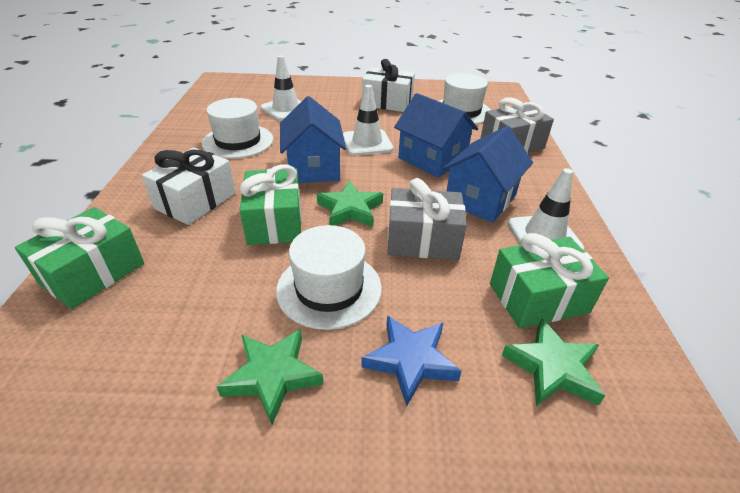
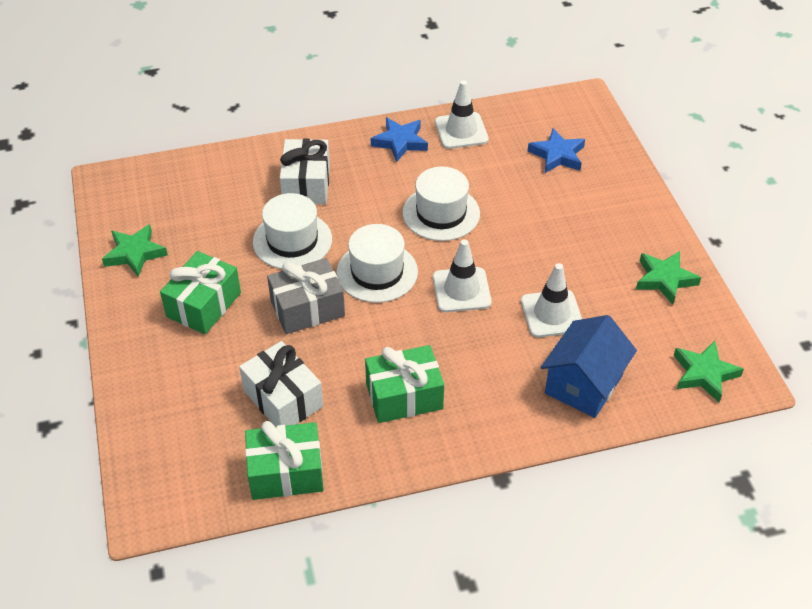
blue house: [280,96,346,183] [394,93,478,178] [442,126,533,223] = 3 -> [541,315,637,418] = 1
blue star: [361,315,462,406] = 1 -> [371,117,428,162] [528,128,585,173] = 2
grey gift: [387,178,467,260] [480,98,554,153] = 2 -> [267,258,345,334] = 1

